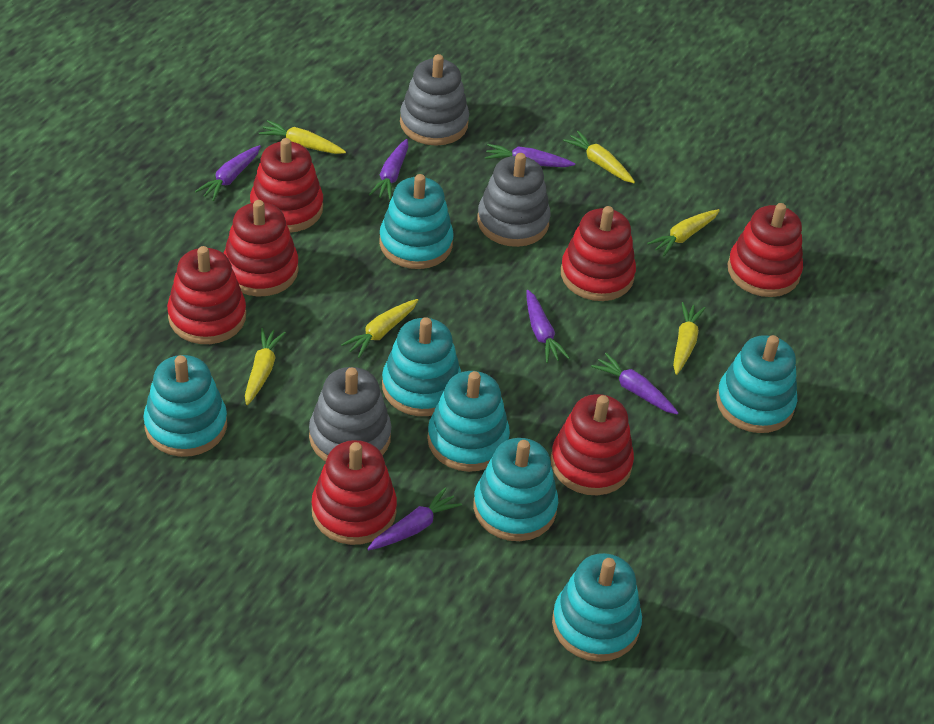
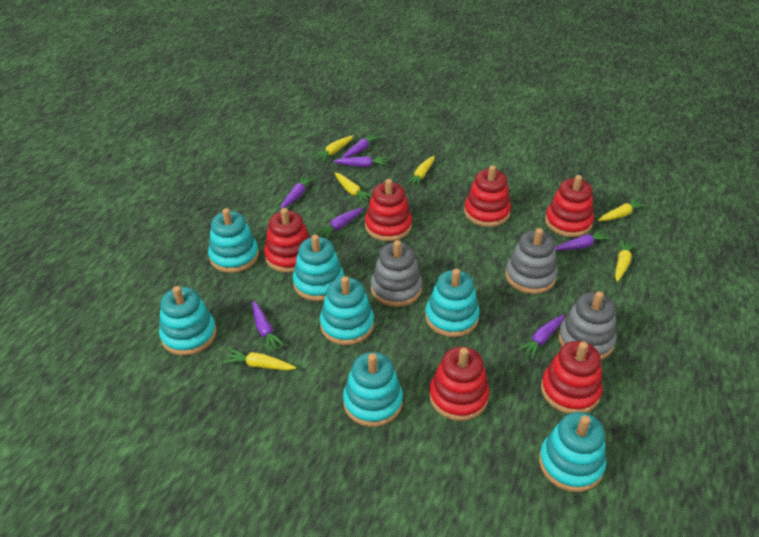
purple carrot: [195,145,261,201] [367,488,462,550] [369,139,408,200] [485,144,575,167] [527,290,570,363] [591,353,678,415] = 6 -> [252,301,284,352] [281,175,315,209] [315,208,363,238] [333,156,388,167] [342,132,381,158] [517,315,564,359] [555,229,611,250] = 7
red stacking toy: [167,246,246,344] [224,200,299,297] [250,138,323,233] [312,440,397,545] [551,394,634,495] [561,206,636,301] [728,203,803,297] = 7 -> [264,208,310,272] [365,179,412,241] [429,347,489,421] [464,165,511,227] [541,341,603,414] [545,175,594,237] = 6

